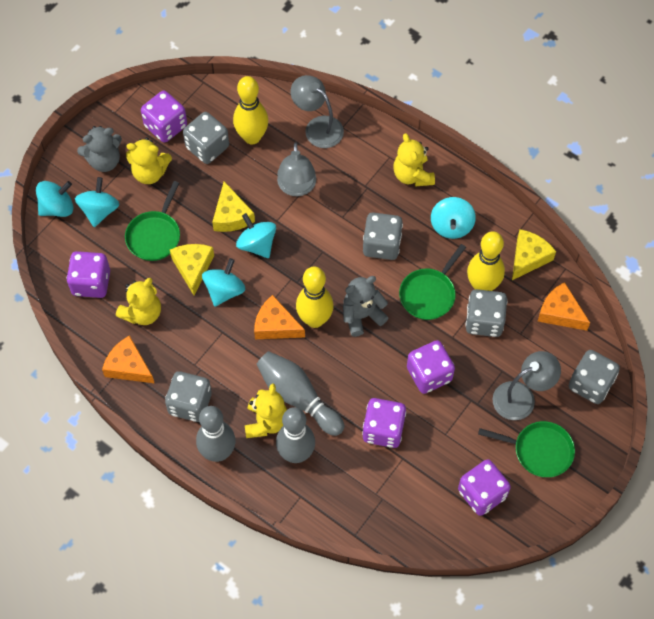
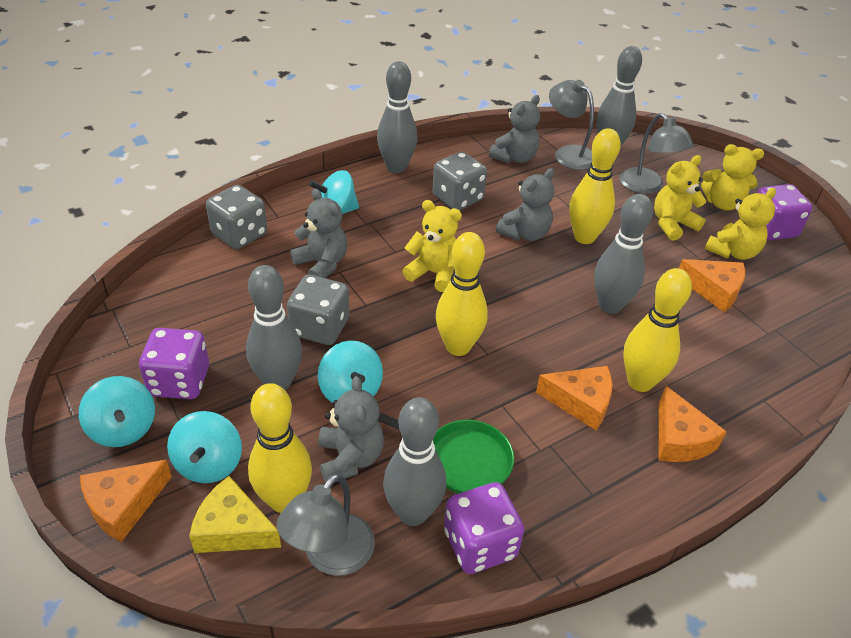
green pan: [125,181,180,261] [399,244,466,320] [478,421,575,477] = 3 -> [378,413,514,494] = 1
grey bowling pin: [196,406,236,462] [256,351,344,436] [276,407,315,463] = 3 -> [246,265,302,390] [377,61,417,173] [383,397,446,526] [594,194,653,314] [596,46,642,147] = 5
grey dice: [165,371,212,422] [183,112,229,164] [363,212,403,260] [465,289,507,337] [569,350,620,404] = 5 -> [206,185,267,249] [287,275,349,345] [432,152,487,211] = 3
grey teddy bear: [77,126,122,172] [343,276,389,337] = 2 -> [290,189,347,278] [318,376,384,483] [489,95,540,163] [496,168,554,241] = 4
orange cheese: [102,335,154,383] [254,295,305,339] [538,282,590,331] = 3 -> [80,459,172,542] [536,366,613,430] [659,386,727,462] [679,259,745,312] = 4
purple dice: [67,251,110,298] [141,90,187,143] [362,398,406,448] [407,340,455,394] [458,459,511,516] = 5 -> [139,328,209,399] [444,482,525,574] [757,184,812,241] = 3
turquoise spinning top: [36,181,73,217] [75,177,120,227] [202,258,245,306] [236,213,276,258] [431,197,476,239] = 5 -> [79,376,155,447] [167,411,242,483] [309,170,359,214] [318,341,383,403] = 4
yellow bowling pin: [233,76,269,144] [296,266,334,328] [467,231,505,291] = 3 -> [248,383,312,513] [436,232,488,356] [569,128,621,244] [624,268,692,392] = 4
yellow cheese: [170,244,214,296] [212,181,255,232] [512,229,556,280] = 3 -> [189,476,281,553] = 1

